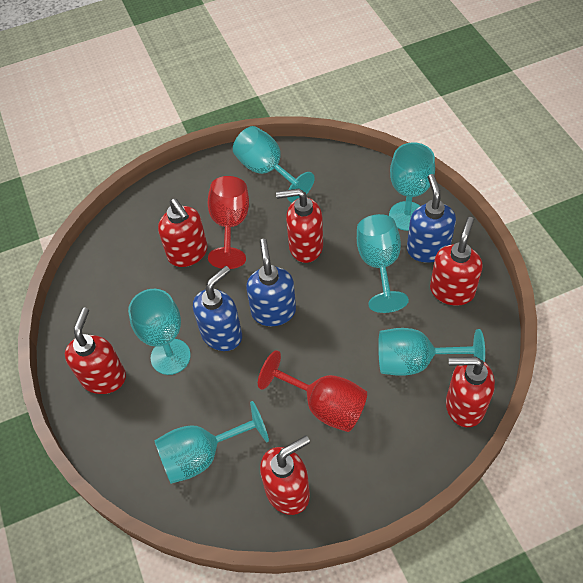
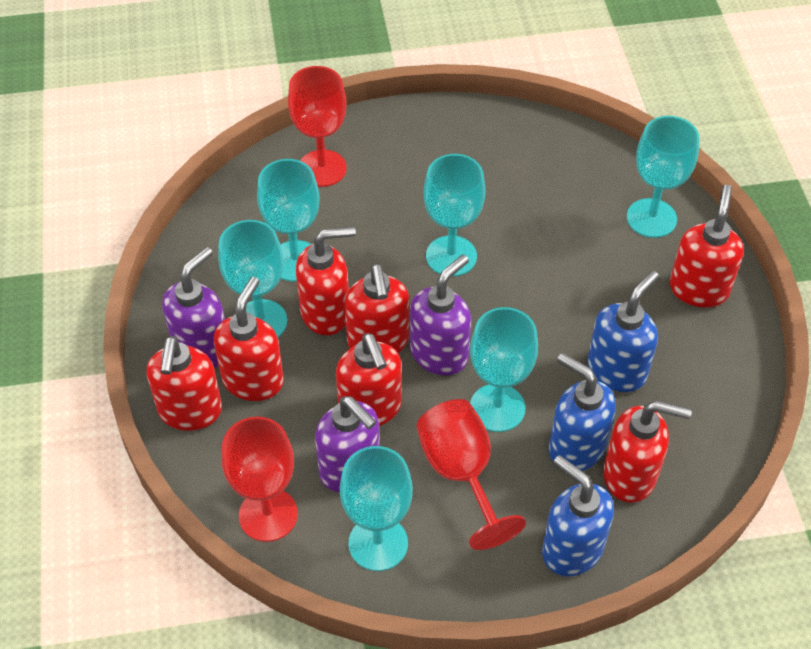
purple soap dispenser: none = 0 -> [162,247,225,368] [315,396,380,492] [410,255,471,375] = 3
red goblet: [208,176,249,269] [258,350,367,432] = 2 -> [222,416,298,542] [288,66,347,187] [417,399,526,550] = 3
red soap dispenser: [65,307,126,394] [158,199,208,267] [260,435,310,515] [276,189,323,263] [430,217,483,306] [446,357,495,427] = 6 -> [147,336,222,431] [214,277,284,401] [296,226,356,336] [336,333,402,426] [345,264,409,353] [603,401,692,503] [670,185,744,307] = 7

